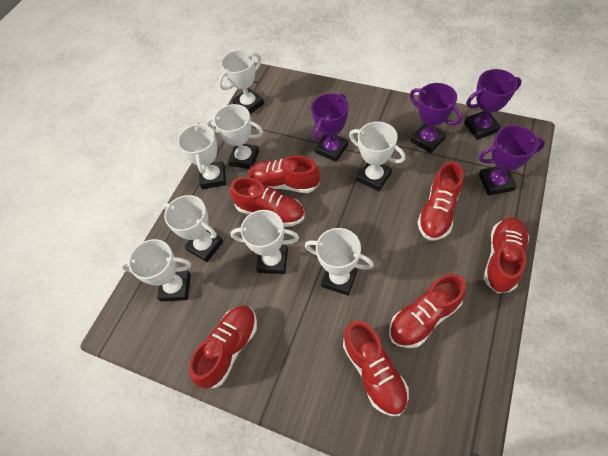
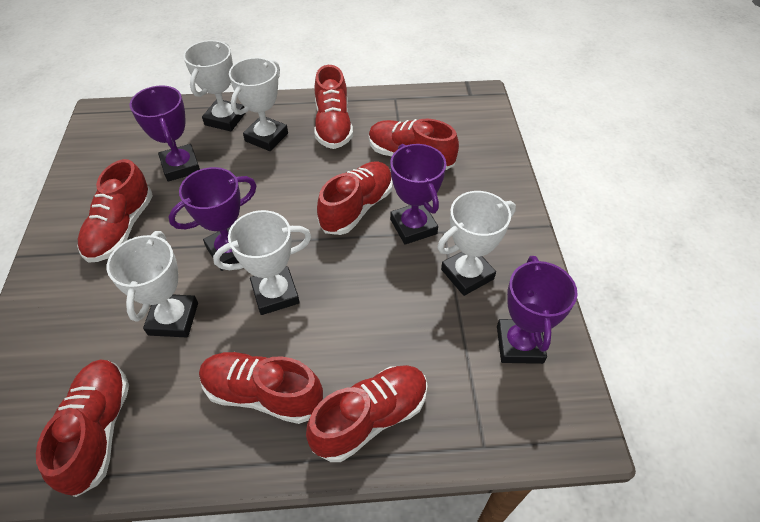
white trophy: [121,239,191,301] [163,195,223,262] [177,122,226,189] [207,104,263,169] [218,50,264,114] [230,210,299,274] [305,228,374,296] [349,122,406,191] = 8 -> [107,231,198,337] [183,40,245,131] [213,210,312,315] [229,57,288,151] [437,191,516,296] = 5

